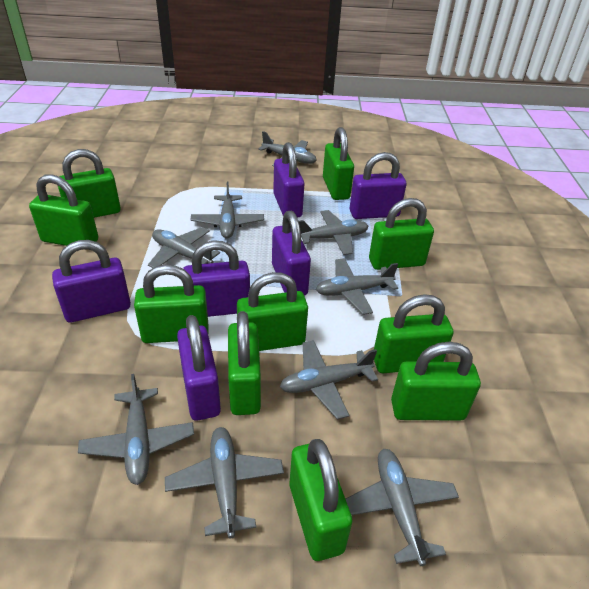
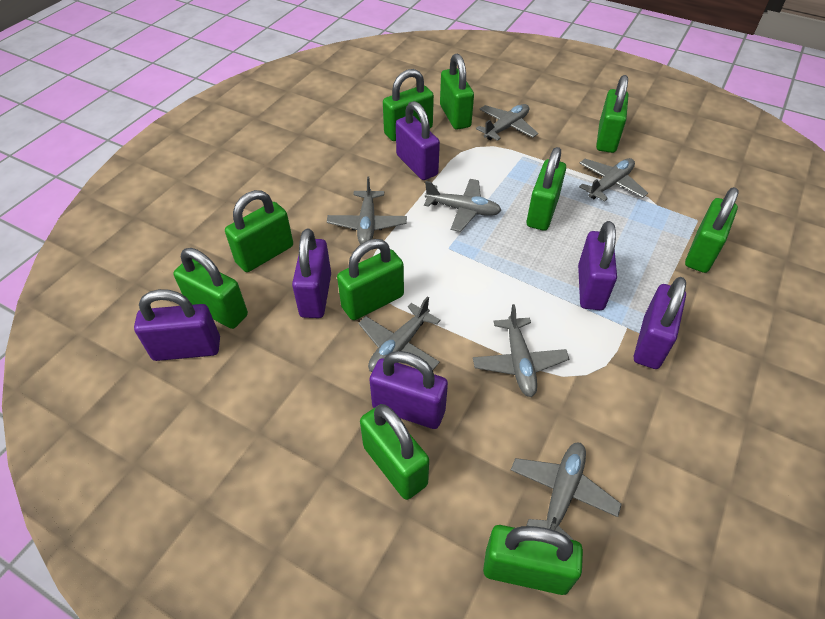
grey plane: [78,374,194,485] [148,227,220,268] [165,427,284,538] [190,181,264,239] [258,131,316,166] [280,340,378,419] [299,210,369,255] [316,258,398,315] [345,449,459,566] = 9 -> [327,176,407,244] [358,296,440,372] [424,179,502,232] [473,304,569,397] [476,104,538,141] [511,443,622,540] [579,158,648,202] = 7

